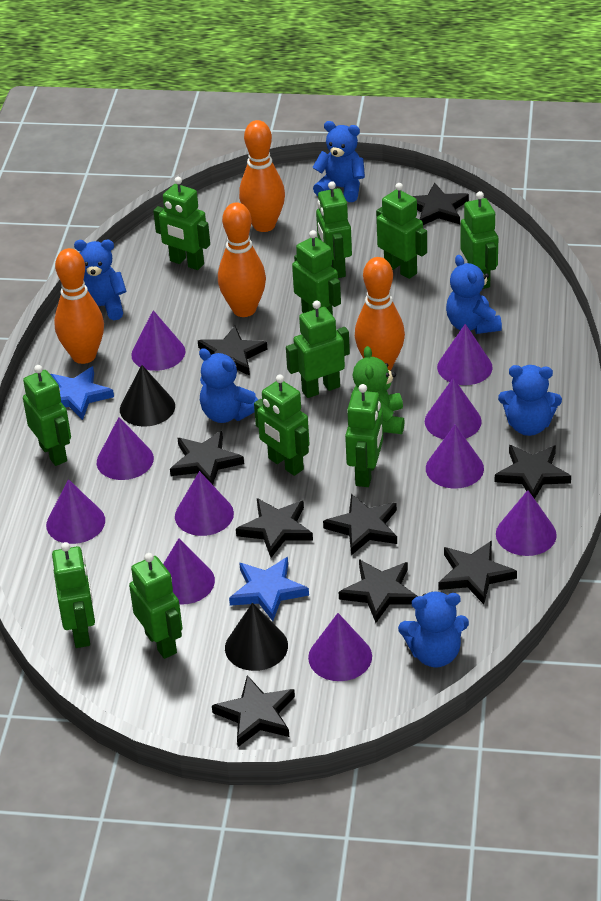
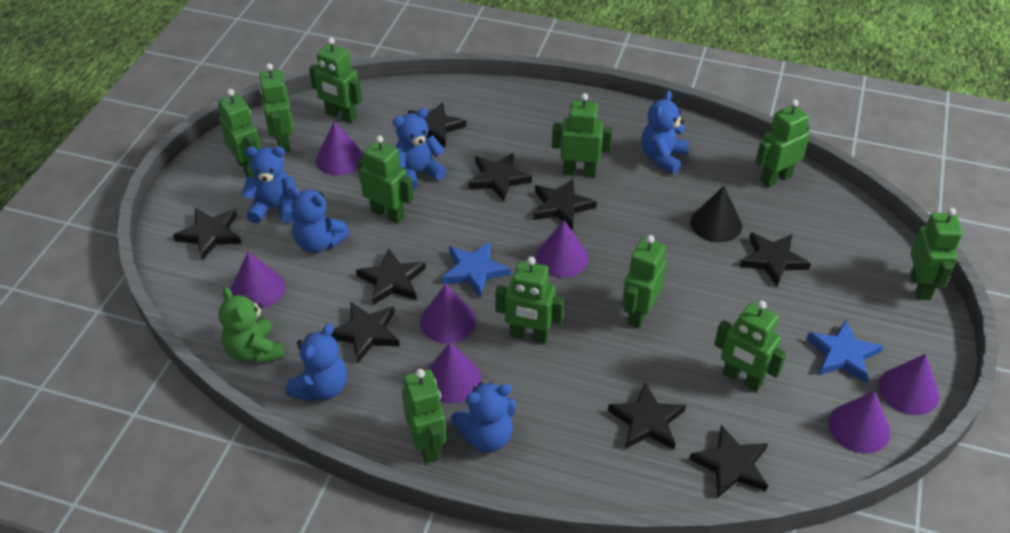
black cone: [120,365,175,427] [225,603,288,671] = 2 -> [690,186,742,242] = 1
orange bowling pin: [54,248,104,364] [218,202,266,317] [239,120,285,232] [355,257,405,370] = 4 -> none = 0
purple cone: [46,479,105,544] [97,417,154,480] [131,310,185,371] [163,538,215,605] [175,471,234,536] [308,613,372,681] [425,378,482,439] [426,425,484,488] [437,324,493,385] [496,490,557,556] = 10 -> [230,252,285,309] [316,121,364,176] [420,284,476,343] [427,343,481,403] [536,220,588,278] [829,391,890,453] [879,354,939,415] = 7

